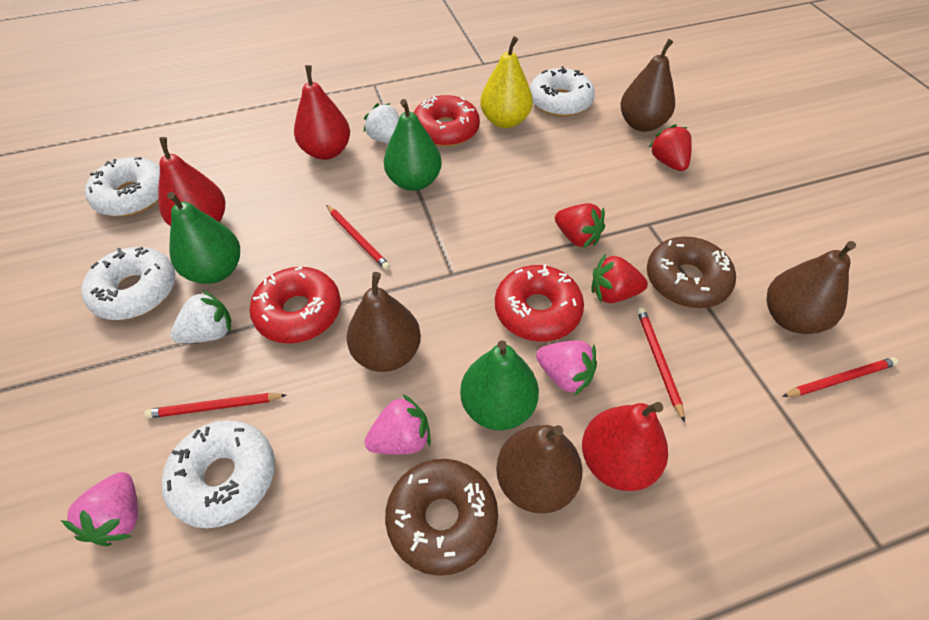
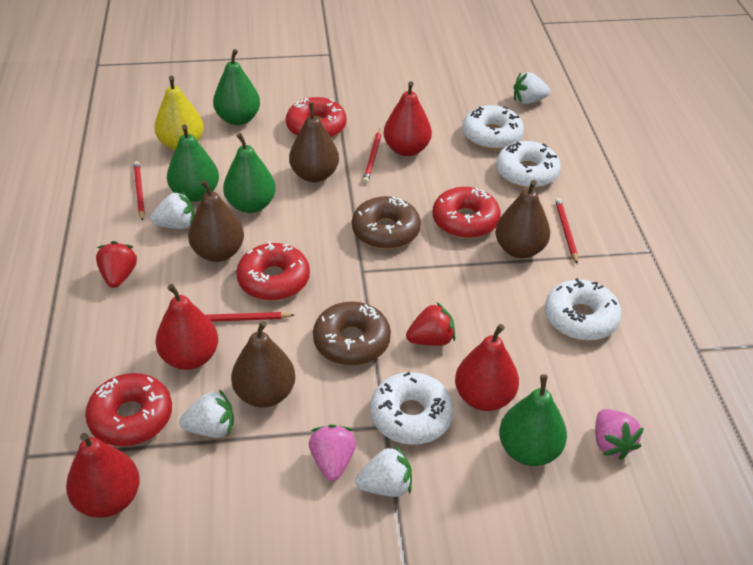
green pear: [167,192,240,284] [384,99,442,191] [460,340,539,430] = 3 -> [167,124,219,202] [213,49,260,125] [223,133,276,213] [499,374,567,466] = 4
pink strawberry: [61,472,138,546] [364,394,431,455] [536,340,597,395] = 3 -> [309,424,356,481] [595,409,644,460] = 2
red donut: [250,266,341,344] [414,95,480,147] [495,264,584,342] = 3 -> [85,373,172,446] [236,242,310,301] [286,97,346,138] [433,187,501,238] = 4
red pear: [159,137,225,226] [294,65,350,160] [582,402,668,491] = 3 -> [66,433,140,518] [155,284,218,370] [384,81,432,156] [455,324,519,411] = 4
red strawberry: [555,203,605,248] [592,255,648,303] [649,124,692,171] = 3 -> [96,241,137,288] [406,302,455,346] = 2
white strawberry: [170,290,231,343] [364,103,399,144] = 2 -> [150,191,195,229] [179,389,234,438] [355,445,412,497] [514,72,550,104] = 4

